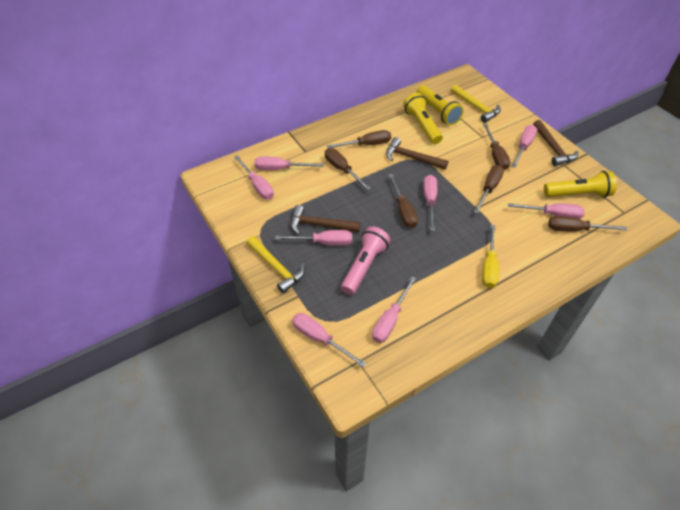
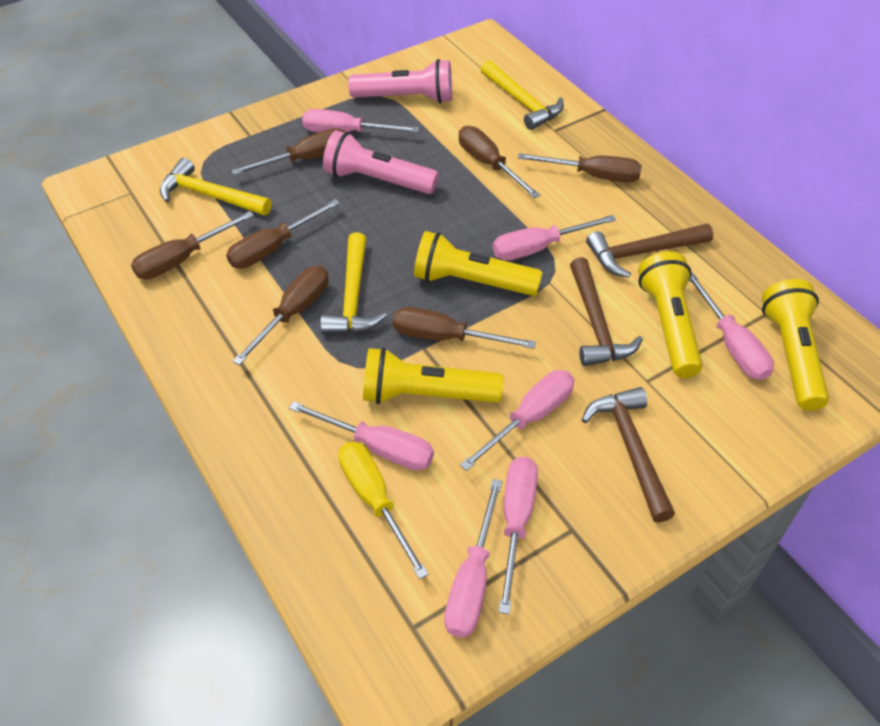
brown screwdriver: [325,148,371,190] [327,130,391,148] [389,174,418,228] [474,165,504,214] [483,123,510,170] [548,216,627,232] = 6 -> [131,211,254,279] [226,199,340,269] [231,128,345,175] [233,266,328,365] [393,307,536,349] [459,126,540,199] [518,153,642,182] = 7
pink flashlight: [341,226,390,295] = 1 -> [323,130,439,194] [348,59,452,103] = 2
pink screwdriver: [234,155,274,199] [255,156,324,170] [275,230,352,246] [292,313,366,367] [372,277,416,343] [423,175,437,231] [508,203,585,219] [511,125,537,168] = 8 -> [289,401,434,471] [302,109,419,133] [444,479,502,638] [460,370,574,471] [493,215,616,260] [499,456,538,614] [689,272,774,380] = 7
yellow flashlight: [403,93,443,144] [417,85,464,125] [544,171,617,198] = 3 -> [363,347,504,404] [414,231,542,296] [638,251,703,378] [762,279,829,411] = 4
yellow hammer: [246,236,305,293] [451,85,501,123] = 2 -> [160,158,272,216] [320,232,387,334] [481,60,564,130] = 3

